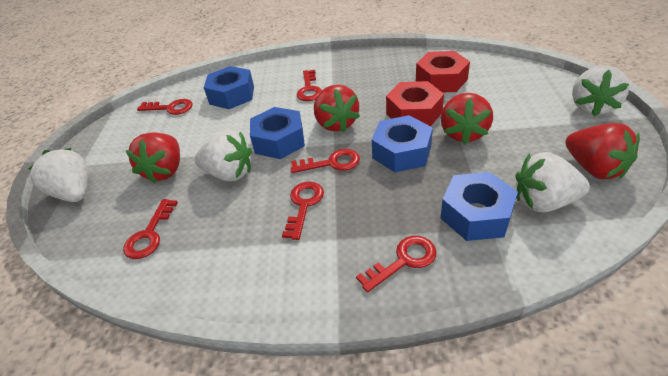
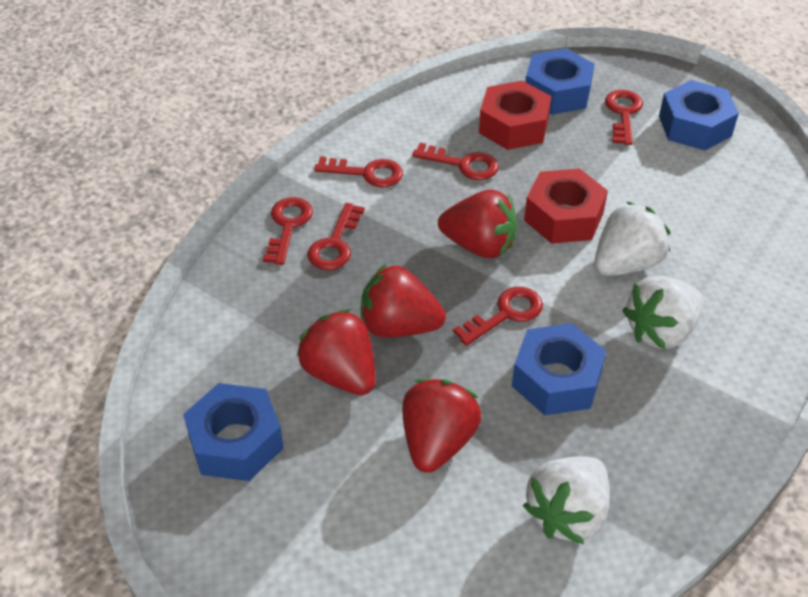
white strawberry: [28,148,88,202] [194,130,252,181] [516,152,590,212] [572,66,630,116] = 4 -> [523,456,610,544] [594,202,671,276] [622,276,704,349] = 3

